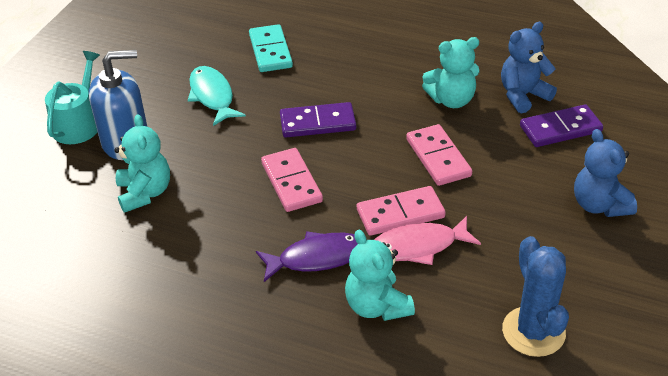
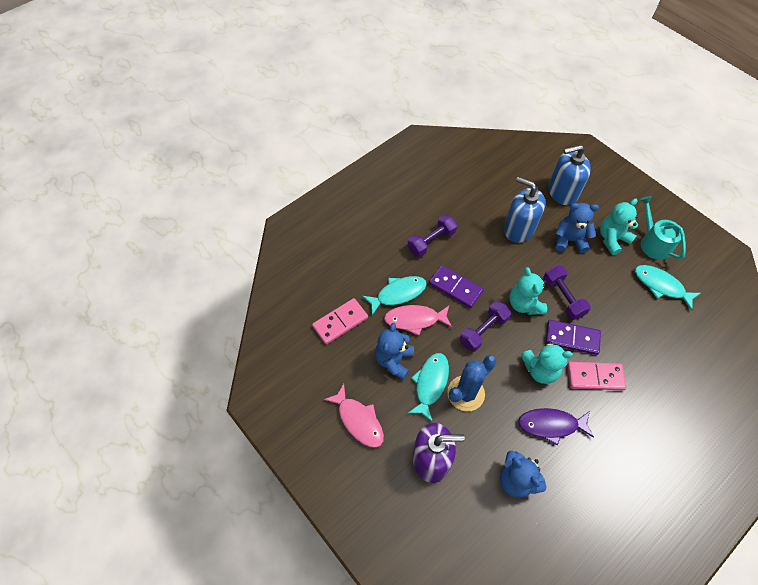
blue soap dispenser: [89,50,147,160] = 1 -> [504,177,545,243] [548,145,591,205] = 2
blue teddy bear: [501,22,557,113] [574,129,637,217] = 2 -> [375,322,414,380] [500,451,546,498] [555,203,599,253] = 3
pink domino: [261,148,323,212] [357,186,446,236] [406,124,472,186] = 3 -> [312,298,368,344] [567,362,626,391] = 2
pink fish: [374,216,481,265] = 1 -> [324,384,384,448] [384,305,452,336] = 2
purple dumbbell: none = 0 -> [408,214,457,257] [459,301,511,352] [543,266,591,320] = 3
purple soap dispenser: none = 0 -> [413,423,464,483] = 1
turquoise domino: [249,24,293,72] = 1 -> none = 0
turquoise fish: [188,66,246,126] = 1 -> [362,276,427,315] [407,353,449,422] [635,265,701,311] = 3

